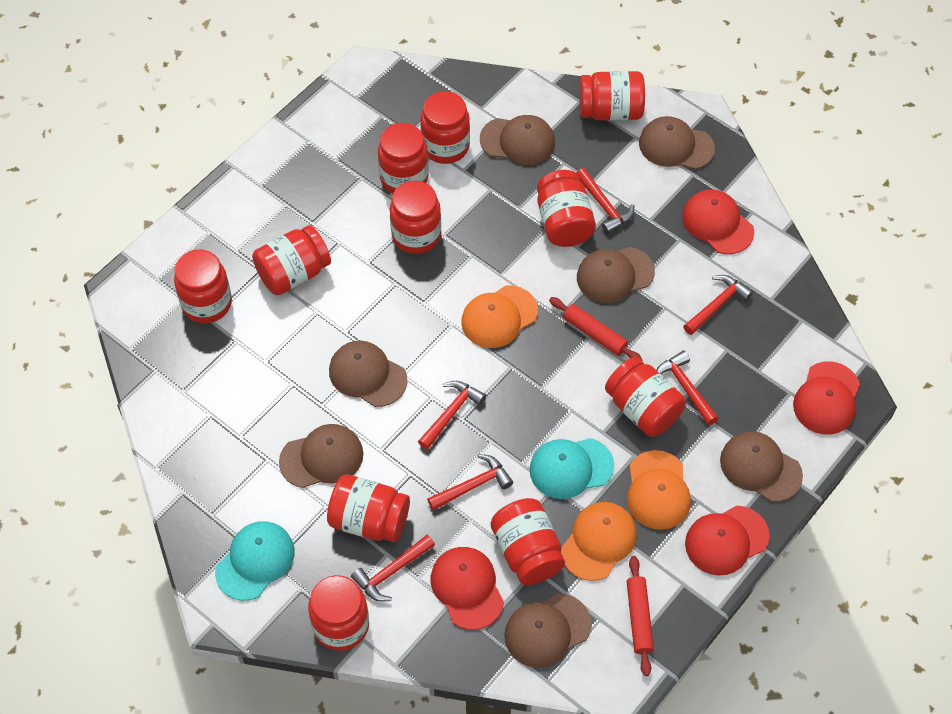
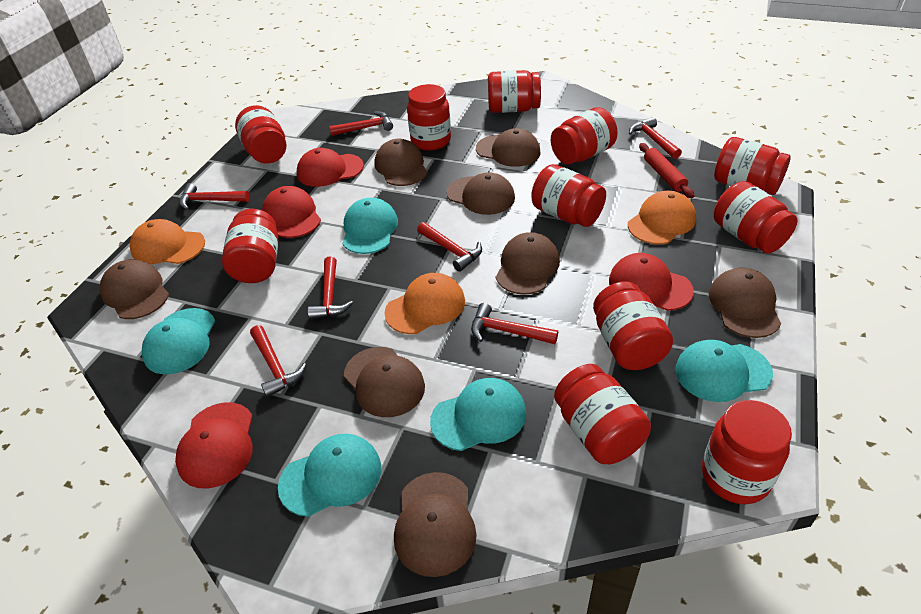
brown cap: [279,424,363,488] [329,341,407,407] [480,115,555,165] [504,593,591,668] [577,247,655,303] [639,116,715,169] [720,431,803,502] = 7 -> [100,259,169,319] [344,347,425,417] [375,139,428,186] [394,472,477,577] [446,172,515,215] [476,128,540,167] [496,232,560,295] [709,268,781,338] = 8
red hammer: [351,535,435,602] [418,381,486,450] [427,454,513,511] [576,168,634,234] [656,351,718,425] [683,275,753,335] = 6 -> [179,183,250,210] [250,325,306,397] [308,256,353,320] [329,111,393,136] [417,222,482,272] [471,303,558,344] [629,117,682,159] = 7
red rolling pin: [549,297,642,361] [627,556,654,676] = 2 -> [639,143,694,198] = 1
turquoise cap: [215,521,295,601] [529,438,614,499] = 2 -> [142,308,215,375] [278,434,381,517] [342,198,398,254] [430,378,526,451] [675,340,773,402] = 5

